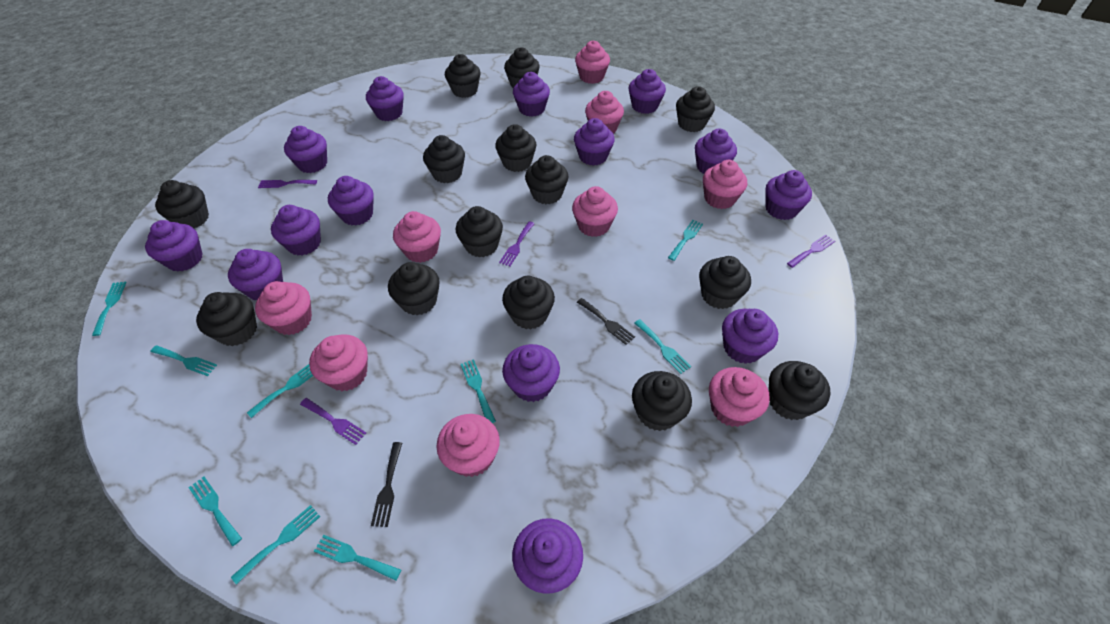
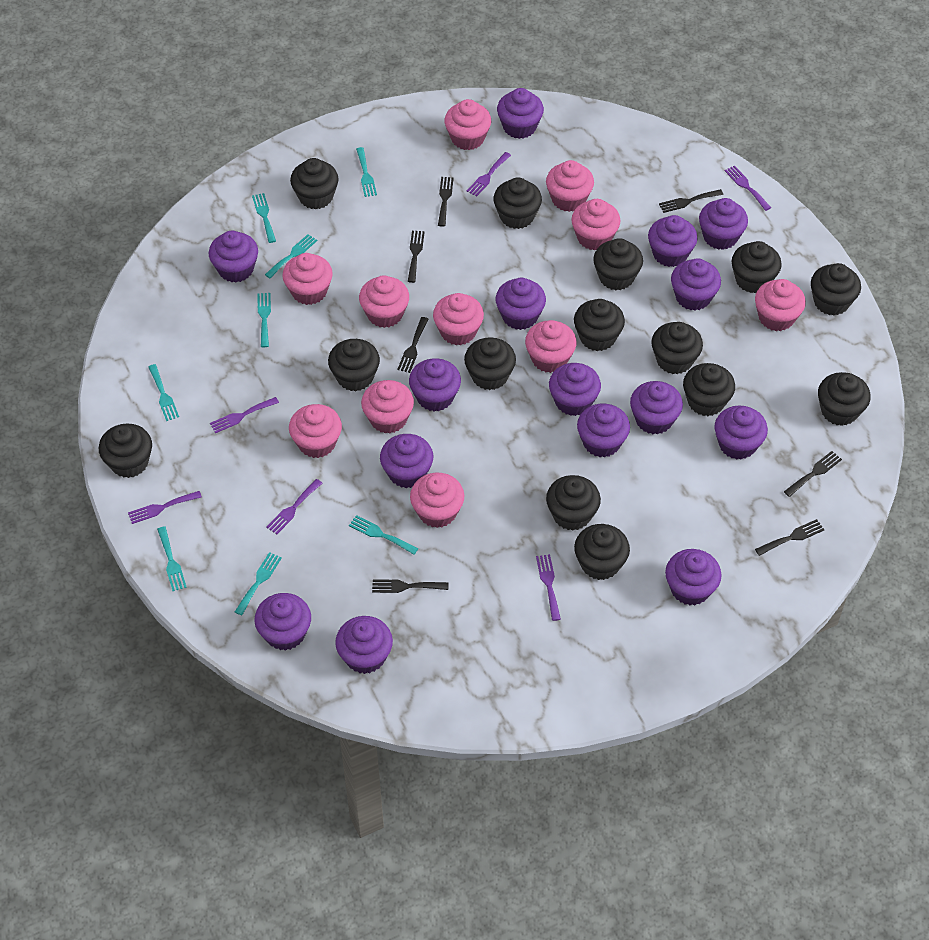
black fork: [371,442,402,527] [577,298,635,345] = 2 -> [372,579,448,593] [397,317,429,373] [408,231,425,283] [438,177,454,227] [659,189,723,213] [755,519,824,556] [784,451,842,497] = 7
pink cupcake: [255,281,312,335] [309,334,368,391] [393,211,441,263] [436,414,500,477] [572,186,618,237] [575,40,610,84] [585,91,624,134] [703,160,747,209] [709,367,770,427] = 9 -> [282,253,333,305] [289,404,342,458] [359,275,409,328] [361,380,414,433] [410,473,464,528] [433,293,484,345] [444,99,491,150] [525,320,577,373] [546,160,594,212] [571,199,620,250] [755,279,806,331] = 11
purple cupcake: [145,220,202,272] [228,249,283,300] [271,205,321,255] [284,126,327,173] [328,176,374,226] [366,76,404,121] [502,344,560,402] [512,518,583,594] [513,72,550,117] [574,118,615,166] [628,69,666,114] [695,128,737,174] [722,309,778,364] [765,170,812,220] = 14 -> [209,231,258,282] [254,593,311,651] [335,616,393,674] [380,434,433,488] [409,358,461,412] [496,278,546,330] [497,88,544,139] [549,363,601,416] [577,404,630,458] [630,381,683,435] [648,215,697,267] [665,549,722,605] [671,258,721,311] [699,198,748,250] [715,405,768,460] = 15
purple fork: [258,180,317,188] [300,398,366,445] [499,221,535,266] [787,235,835,268] = 4 -> [128,491,202,524] [210,397,279,433] [266,479,322,534] [467,152,511,197] [536,554,561,621] [725,166,771,211] = 6
turquoise fork: [92,282,127,336] [150,345,217,376] [188,476,242,546] [231,505,320,585] [247,364,313,418] [314,535,401,581] [461,359,496,423] [634,319,691,374] [668,220,703,261] = 9 -> [148,364,179,421] [157,526,187,591] [235,552,282,615] [252,193,276,243] [257,293,271,347] [265,234,317,278] [349,515,418,555] [356,147,377,197] = 8

